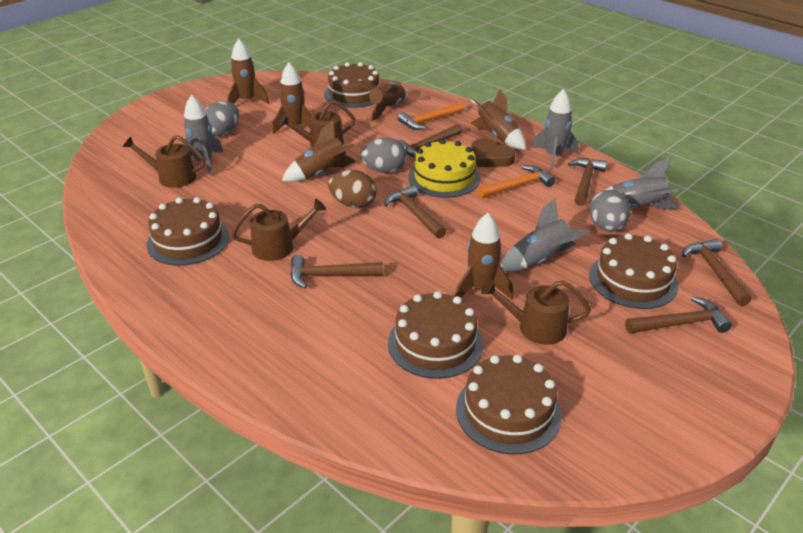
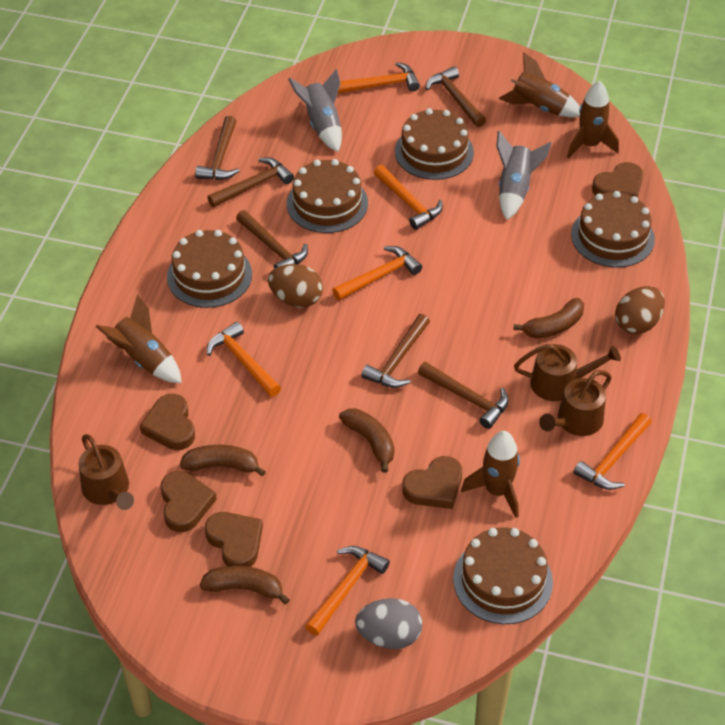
brown banana: none = 0 -> [180,445,266,476] [200,566,290,605] [339,408,394,473] [514,298,584,338] = 4
brown egg: [328,170,377,208] = 1 -> [268,264,323,308] [615,286,665,335] = 2
brown heart: [471,139,515,167] = 1 -> [140,394,195,450] [160,471,217,532] [205,512,263,567] [402,456,462,509] [592,162,643,198] = 5
brown rocket: [227,39,269,104] [273,63,311,134] [282,120,356,182] [355,80,408,121] [455,213,513,300] [469,90,526,150] = 6 -> [96,295,182,383] [461,431,520,518] [499,52,580,117] [567,81,619,159] = 4
brown watering can: [123,135,206,188] [231,199,326,261] [278,100,356,147] [481,280,591,345] = 4 -> [78,434,134,510] [514,344,621,401] [539,370,612,436] = 3
grey egg: [205,101,239,137] [360,138,407,173] [589,190,630,232] = 3 -> [355,598,422,649] = 1
grey rocket: [182,95,223,176] [501,197,590,271] [532,89,578,170] [605,158,679,210] = 4 -> [288,69,342,152] [496,131,552,220] = 2
orange hammer: [398,102,465,130] [477,165,555,199] = 2 -> [207,322,281,397] [305,546,390,636] [333,246,422,301] [337,62,420,94] [374,165,443,230] [573,413,652,490] = 6
yellow cake: [408,139,480,198] = 1 -> none = 0

